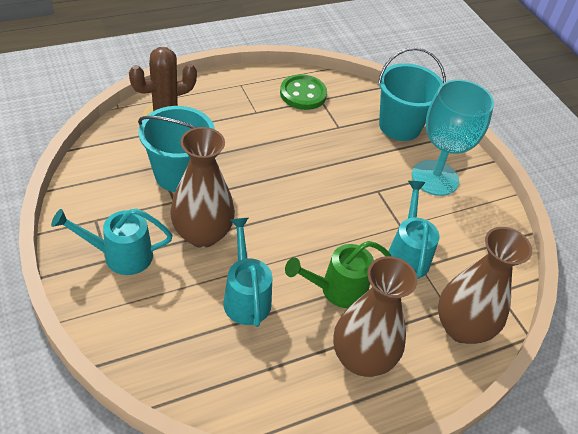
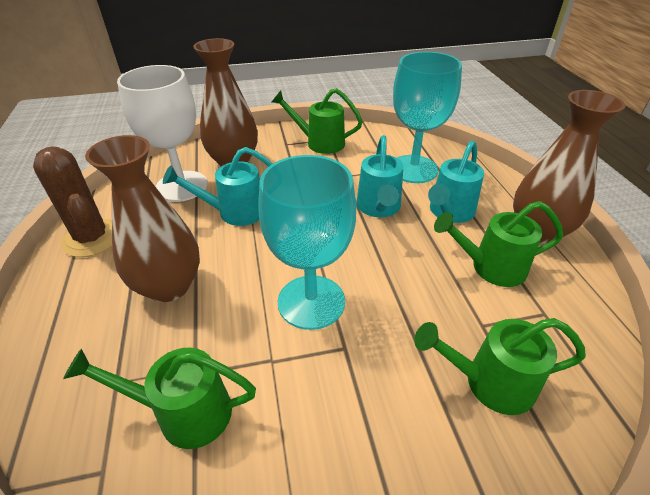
green button: [280,74,327,110] = 1 -> none = 0
green watering can: [285,241,391,308] = 1 -> [63,348,256,449] [272,88,363,154] [414,318,586,415] [434,201,563,287] = 4
turquoise bucket: [138,106,215,192] [378,47,446,141] = 2 -> none = 0
turquoise goblet: [412,80,494,196] = 1 -> [258,155,356,330] [393,52,462,183] = 2
white goblet: none = 0 -> [117,65,208,202] = 1

